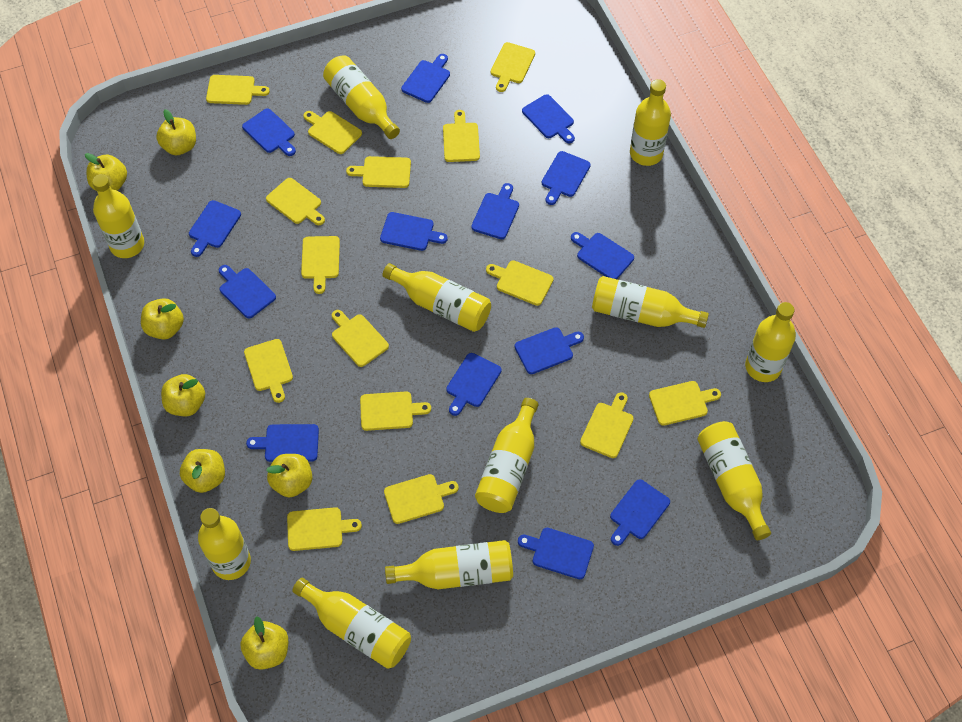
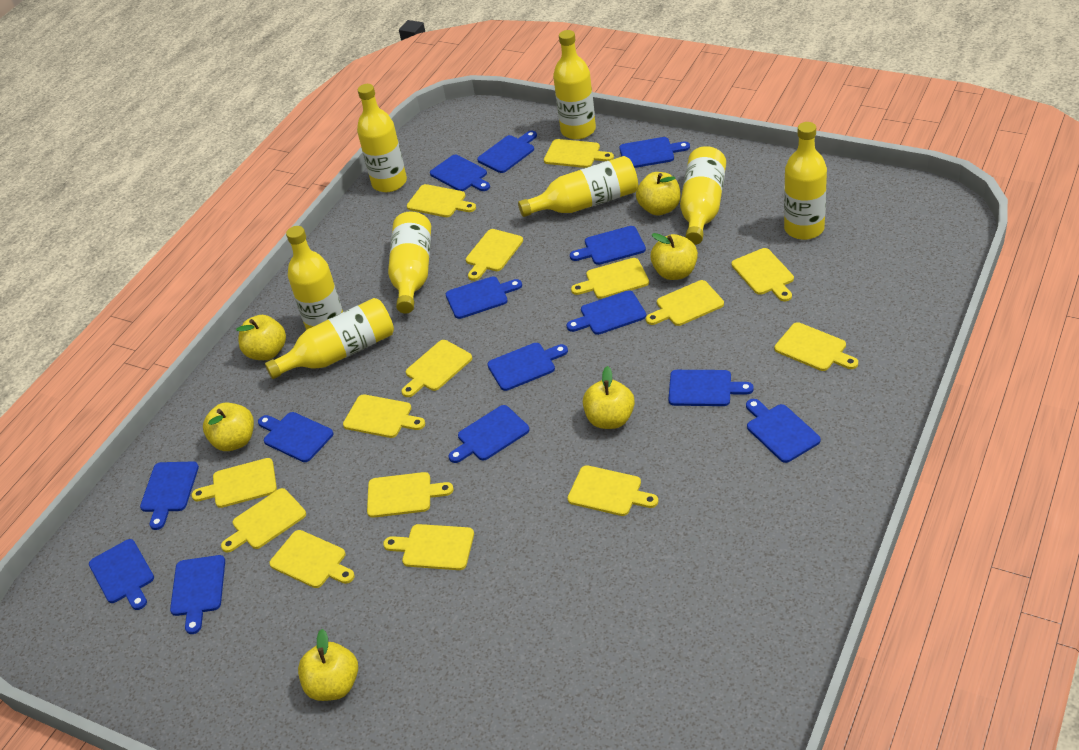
yellow apple: [85,153,127,191] [141,298,184,339] [156,109,196,155] [161,374,205,416] [180,449,225,493] [240,617,288,670] [266,454,312,497] = 7 -> [203,403,254,451] [236,315,286,360] [298,629,358,701] [583,366,635,429] [636,172,680,216] [650,233,698,280] = 6
yellow bottle: [92,174,144,258] [198,508,251,580] [292,578,411,669] [323,55,400,139] [383,263,491,332] [385,540,513,589] [475,398,539,513] [592,276,709,328] [630,79,671,166] [697,421,771,540] [745,302,796,382] = 11 -> [265,298,394,379] [286,226,343,330] [357,84,407,192] [388,211,431,314] [518,156,638,217] [553,30,596,140] [680,146,726,245] [784,122,827,240] = 8

